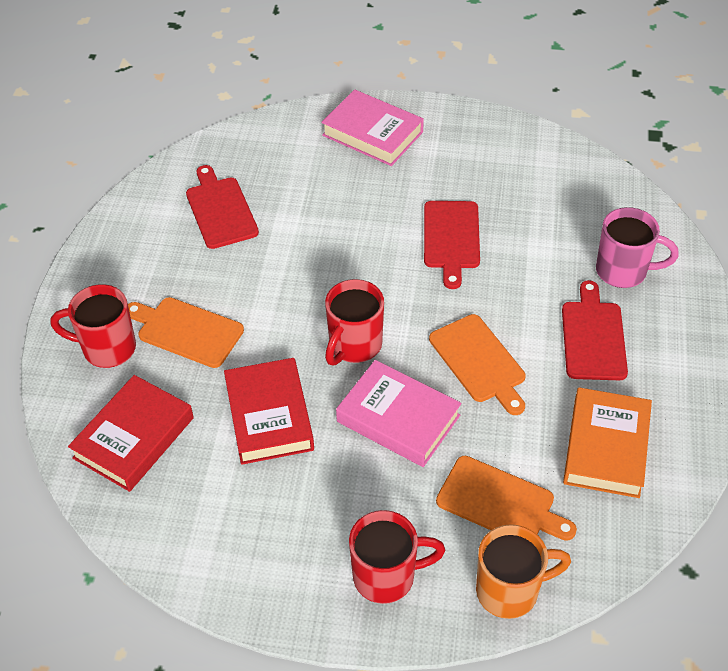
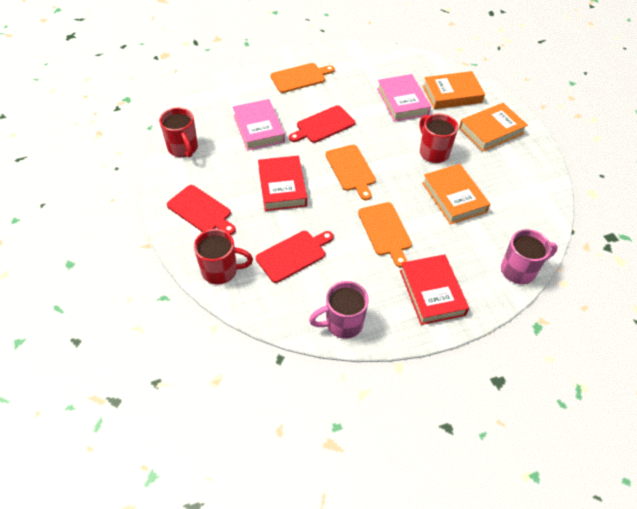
orange book: [563,387,652,498] = 1 -> [422,164,490,224] [423,71,485,109] [459,103,528,152] = 3
orange mug: [476,524,571,619] = 1 -> none = 0
pink mug: [596,207,679,288] = 1 -> [309,281,369,339] [501,229,558,284] = 2

